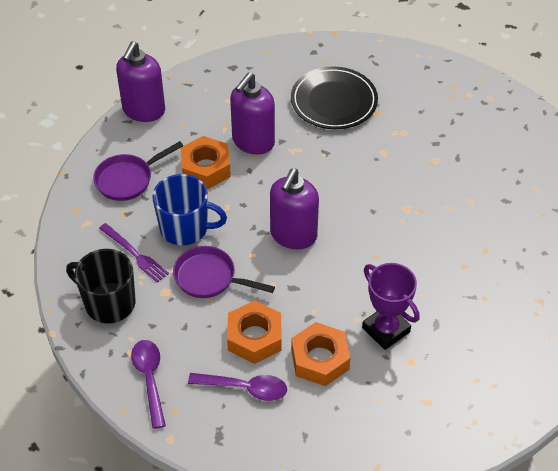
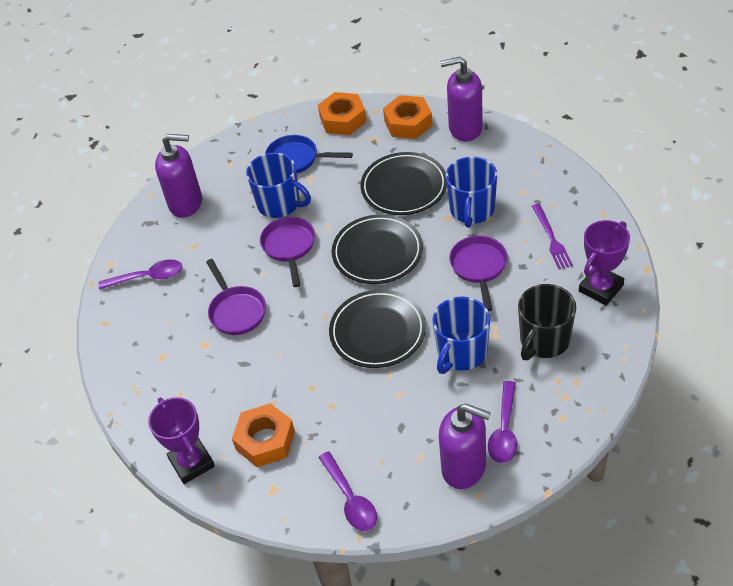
black plate: [291,67,378,129] = 1 -> [329,290,426,368] [332,214,423,284] [360,152,447,215] = 3
blue mug: [152,174,227,246] = 1 -> [246,153,311,218] [432,296,490,374] [446,157,497,228] = 3
blue pan: none = 0 -> [265,135,353,174] = 1
purple pan: [93,141,183,201] [173,246,275,298] = 2 -> [206,259,266,335] [260,217,315,287] [449,236,508,311] = 3
purple spoon: [131,340,166,429] [188,373,287,401] = 2 -> [99,259,182,290] [318,451,377,531] [488,381,517,463] = 3
purple trophy: [362,263,420,350] = 1 -> [148,397,215,484] [579,220,630,306] = 2

